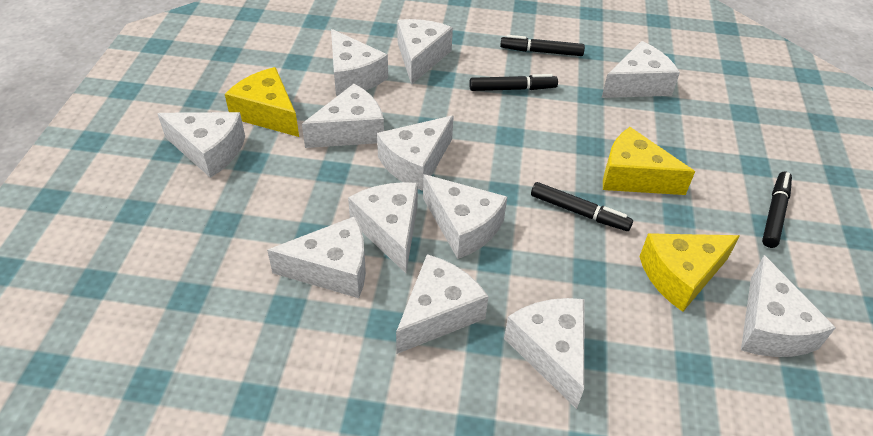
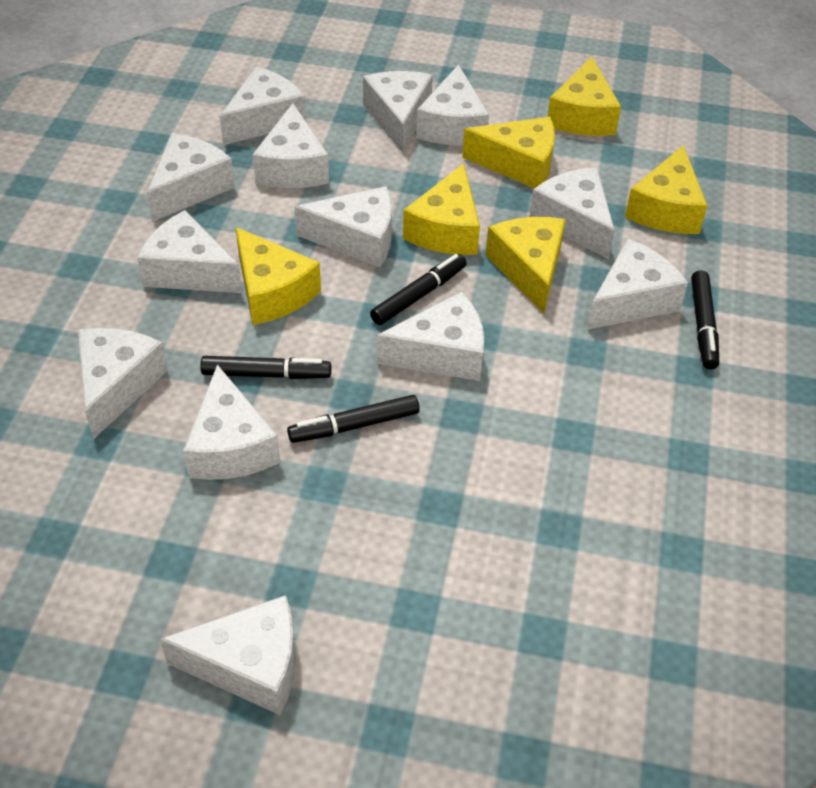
white cheese: [157,112,245,178] [267,216,366,298] [302,84,384,148] [331,29,388,96] [348,182,418,273] [377,116,454,191] [396,254,488,354] [397,19,453,85] [423,174,507,259] [504,298,584,409] [602,41,680,98] [741,255,836,357] = 12 -> [78,328,168,439] [138,210,242,293] [147,133,235,222] [160,595,296,715] [183,365,280,480] [220,67,306,145] [253,103,329,188] [295,186,392,267] [363,71,433,153] [377,292,484,381] [416,64,489,146] [530,167,615,259] [587,239,688,330] = 13
yellow cheese: [225,67,299,137] [603,127,695,195] [639,233,740,312] = 3 -> [236,227,321,325] [403,163,480,255] [462,117,555,189] [486,217,566,314] [547,57,621,136] [625,145,708,234] = 6

